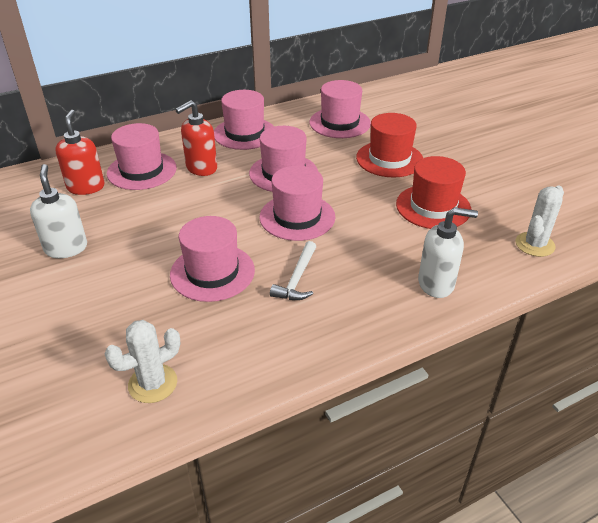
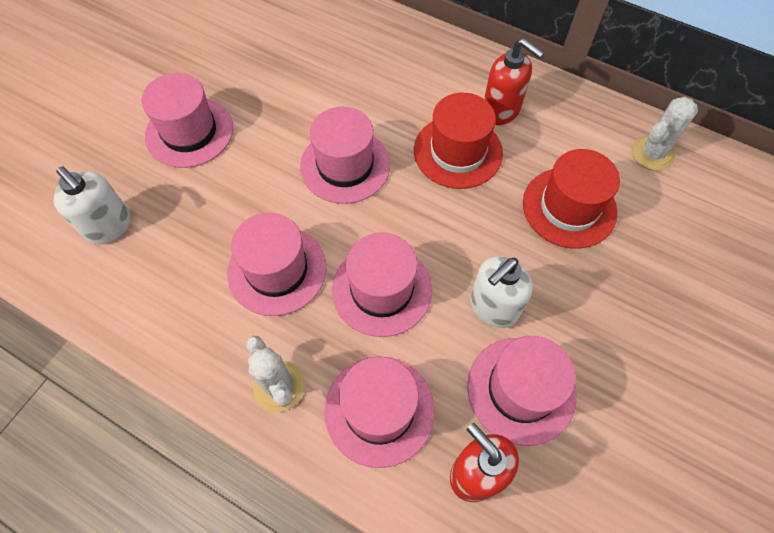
white hammer: [270,241,316,300] = 1 -> none = 0

